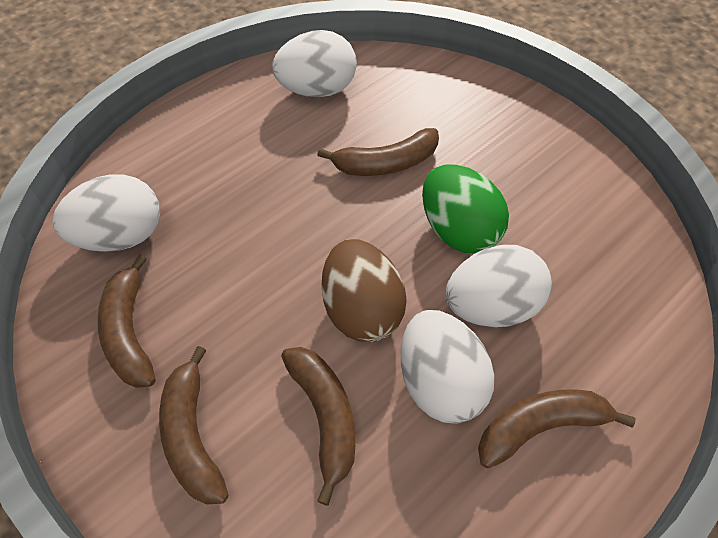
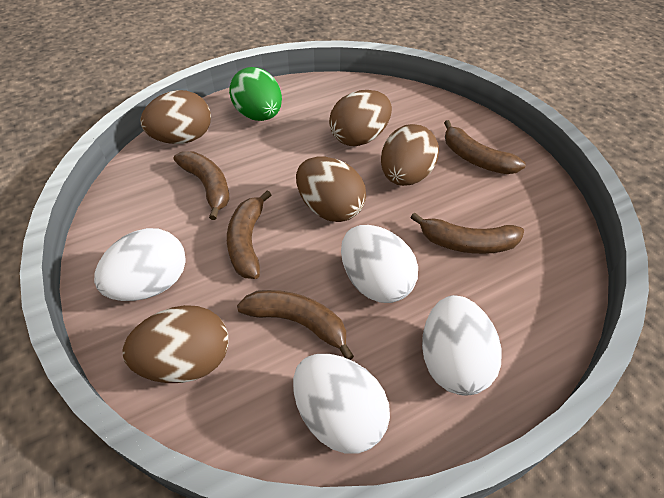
brown egg: [322,239,407,342] = 1 -> [123,305,228,383] [140,90,211,144] [296,157,366,222] [329,90,392,146] [381,124,439,186] = 5

